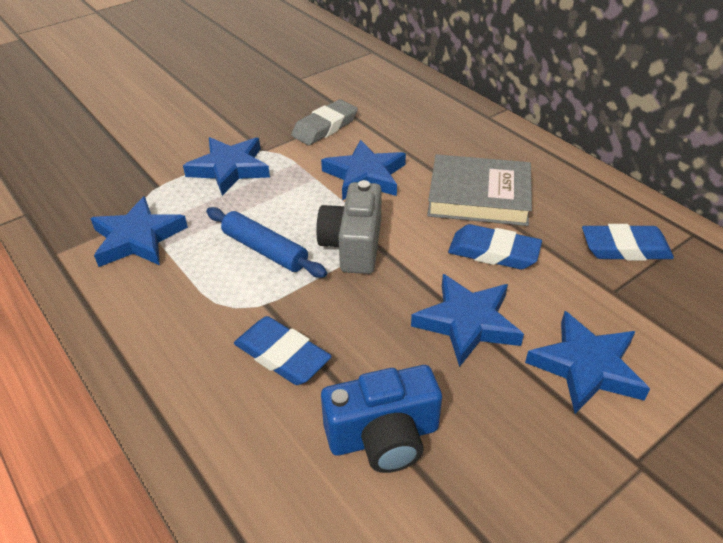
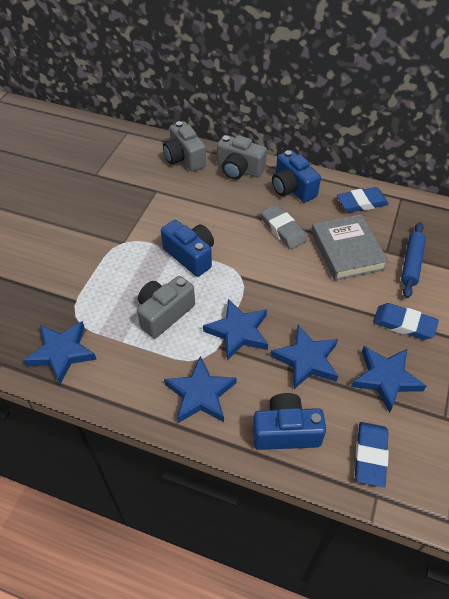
blue camera: [321,365,442,473] = 1 -> [161,220,214,277] [253,393,326,450] [272,150,321,202] = 3
grey camera: [316,180,382,274] = 1 -> [137,276,195,338] [163,121,206,171] [217,135,267,179] = 3

